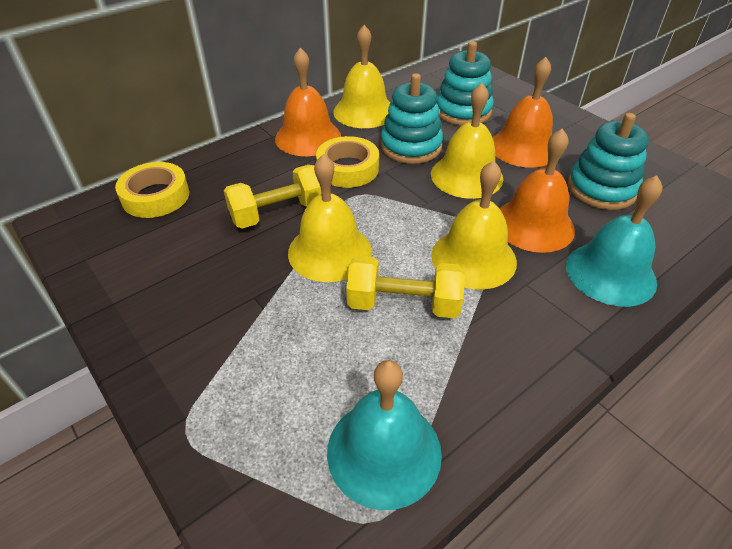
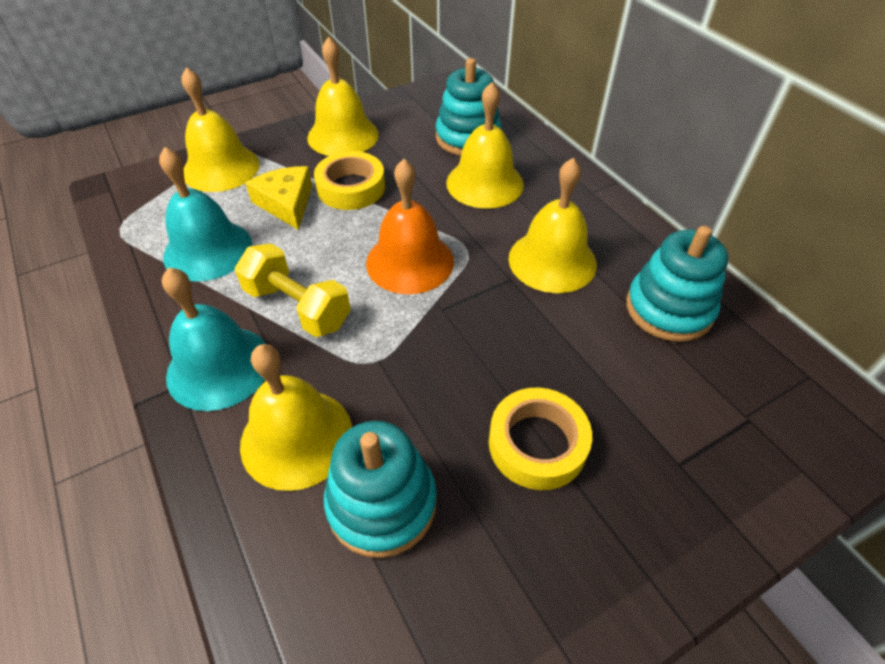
orange bell: [275,48,341,156] [492,57,553,168] [499,128,575,253] = 3 -> [366,159,454,294] = 1
yellow bell: [288,154,372,282] [333,25,390,128] [431,83,503,199] [431,160,517,290] = 4 -> [182,67,260,192] [240,344,352,491] [307,37,379,156] [446,82,524,209] [509,158,597,293] = 5
yellow cheese: none = 0 -> [245,166,312,230] = 1
yellow dumbbell: [224,165,322,229] [346,256,465,318] = 2 -> [235,244,351,337] = 1

